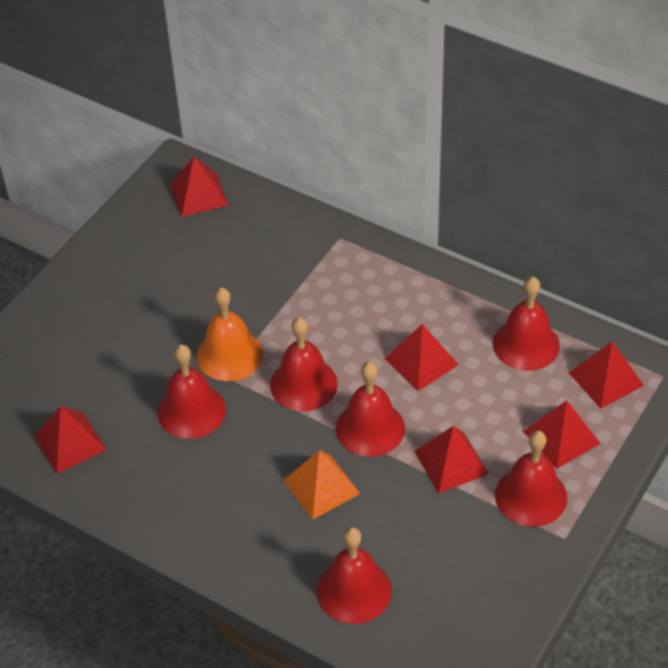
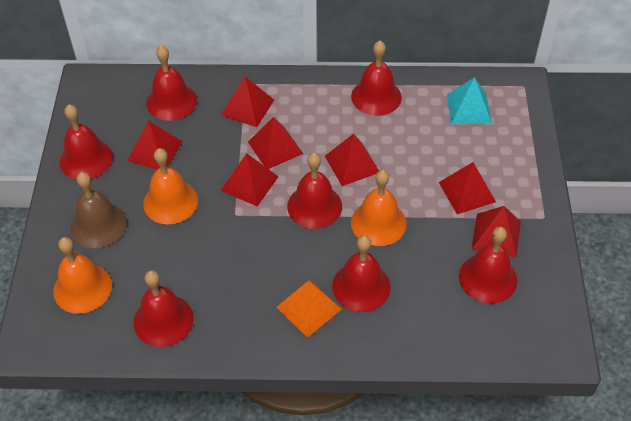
brown bell: none = 0 -> [71,172,127,248] = 1
orange bell: [197,288,263,381] = 1 -> [53,237,112,314] [143,148,198,224] [351,170,407,246] = 3
red bell: [158,345,226,439] [270,317,338,411] [317,527,392,624] [336,362,405,457] [493,277,560,371] [495,431,567,527] = 6 -> [60,104,113,179] [134,270,194,347] [146,46,197,121] [287,153,342,229] [332,235,391,312] [351,41,402,116] [459,227,517,304] = 7
red pyramid: [34,406,107,474] [170,156,229,217] [385,324,459,391] [414,426,489,493] [523,400,601,469] [569,341,644,408] = 6 -> [128,121,183,170] [220,153,279,206] [221,77,274,127] [248,117,303,169] [325,134,379,186] [439,162,496,214] [472,206,521,257] = 7
turquoise pyramid: none = 0 -> [447,77,492,124] = 1

